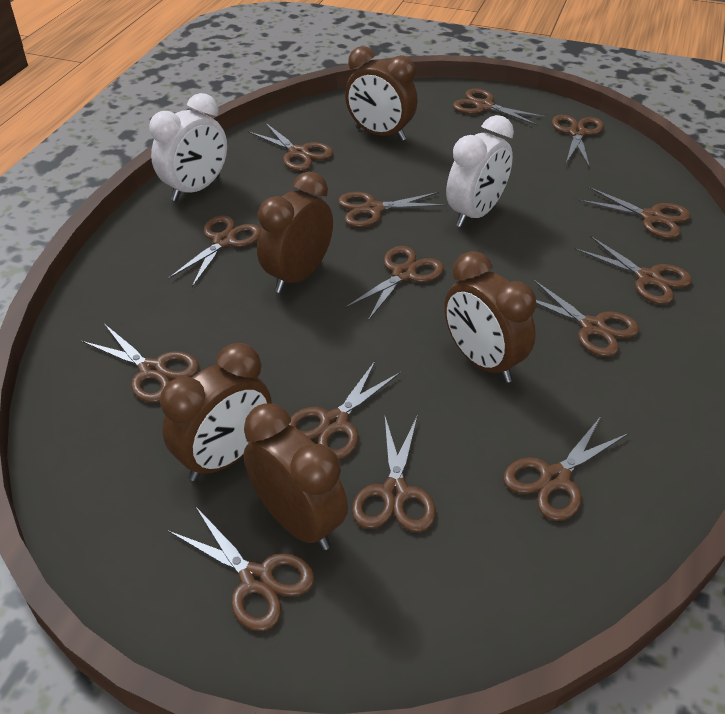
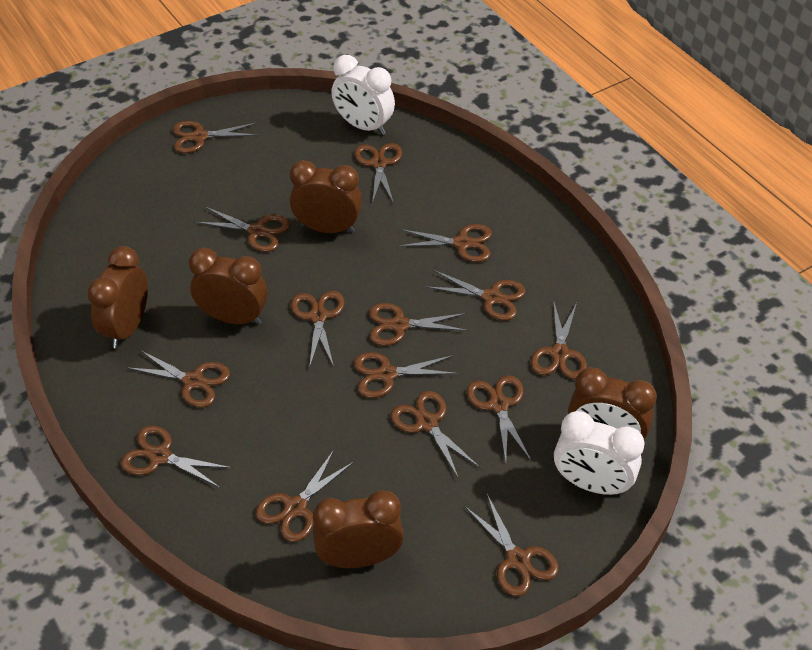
brown scissors: [81,324,199,403] [168,216,260,287] [168,506,315,631] [248,123,333,171] [289,361,401,460] [338,192,446,227] [345,246,444,321] [352,417,436,532] [453,89,546,126] [503,416,629,521] [534,280,639,357] [552,115,604,168] [575,236,692,304] [579,187,691,239] = 14 -> [121,426,232,488] [126,349,230,408] [173,121,259,153] [196,207,290,252] [256,450,354,542] [291,291,345,369] [354,143,402,204] [354,352,458,398] [369,303,468,346] [391,391,480,479] [398,224,492,262] [426,270,526,321] [464,494,559,596] [467,375,531,462] [531,303,587,379] = 15

